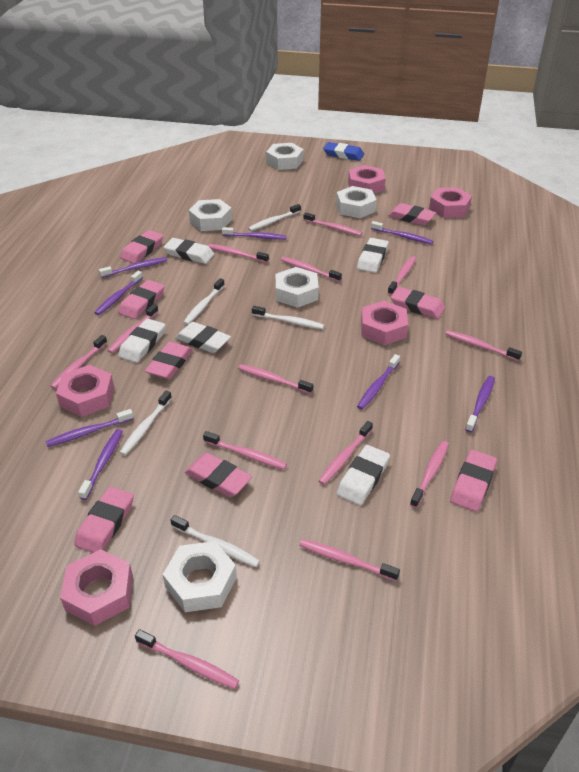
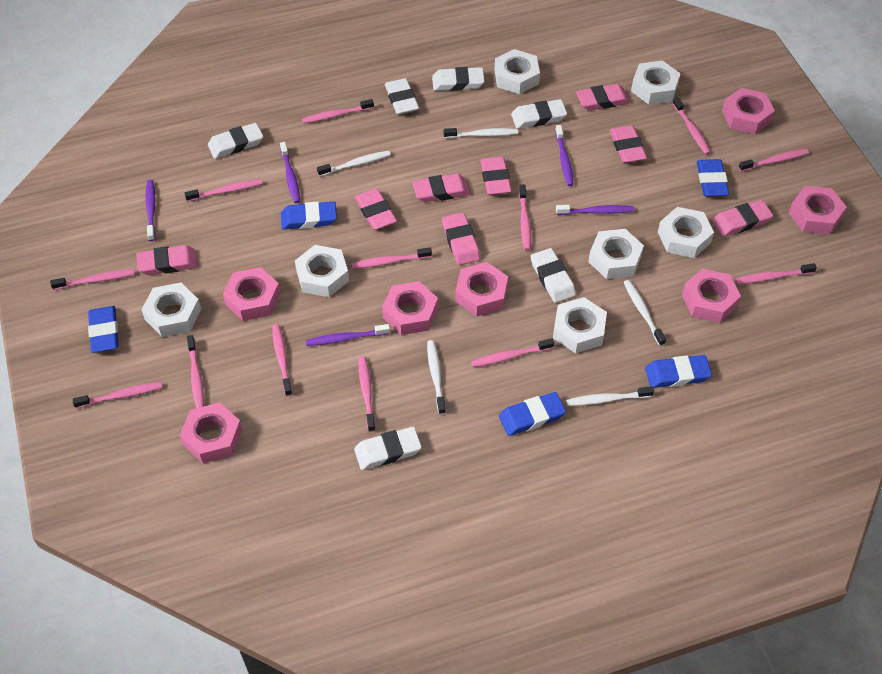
blue eraser: [323,142,364,161] = 1 -> [88,306,119,353] [281,201,337,230] [499,392,566,436] [645,355,712,388] [697,159,729,197] = 5
pink nut: [56,365,114,417] [60,549,133,626] [348,165,386,194] [361,301,408,345] [429,187,472,218] = 5 -> [180,403,243,463] [223,267,281,321] [382,281,438,335] [455,262,508,316] [682,269,741,323] [722,88,775,134] [789,186,847,234] = 7
purple toothbrush: [45,409,133,447] [78,429,123,500] [94,271,143,315] [99,257,167,278] [222,227,287,240] [357,354,400,410] [371,221,433,244] [465,376,495,432] = 8 -> [145,180,155,241] [280,142,300,203] [306,324,390,346] [555,125,574,186] [556,205,634,215] = 5
white eraser: [118,319,165,363] [164,238,214,264] [175,322,231,353] [336,445,390,505] [357,238,389,273] = 5 -> [208,123,263,159] [354,427,422,470] [385,78,419,114] [432,67,485,91] [511,99,567,129] [531,248,576,303] = 6
white nut: [163,541,237,612] [189,199,232,231] [266,143,304,170] [275,267,319,308] [336,186,377,218] = 5 -> [141,283,201,337] [295,245,349,297] [494,49,540,94] [553,297,607,353] [588,229,644,279] [631,61,681,105] [658,207,714,258] = 7

